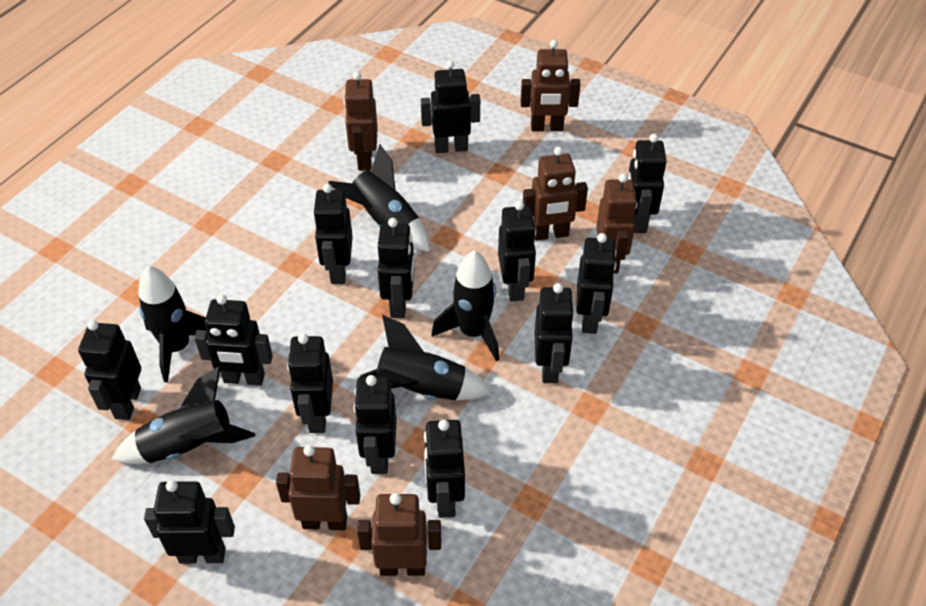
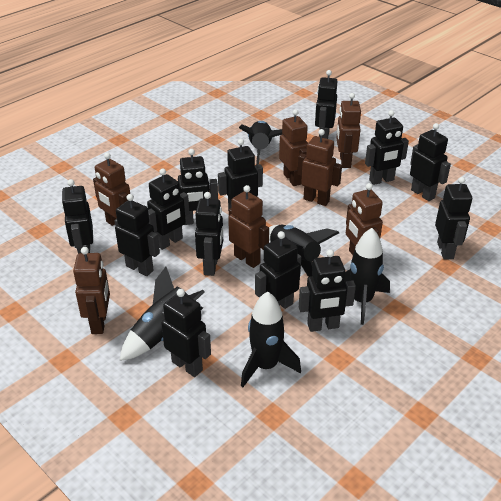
brown robot: [276,445,360,530] [344,72,378,171] [357,493,441,576] [520,40,581,131] [523,147,588,241] [596,173,637,273] = 6 -> [73,247,110,334] [93,152,130,226] [228,185,269,268] [279,109,308,186] [298,129,342,206] [336,93,361,168] [346,183,383,255] = 7

